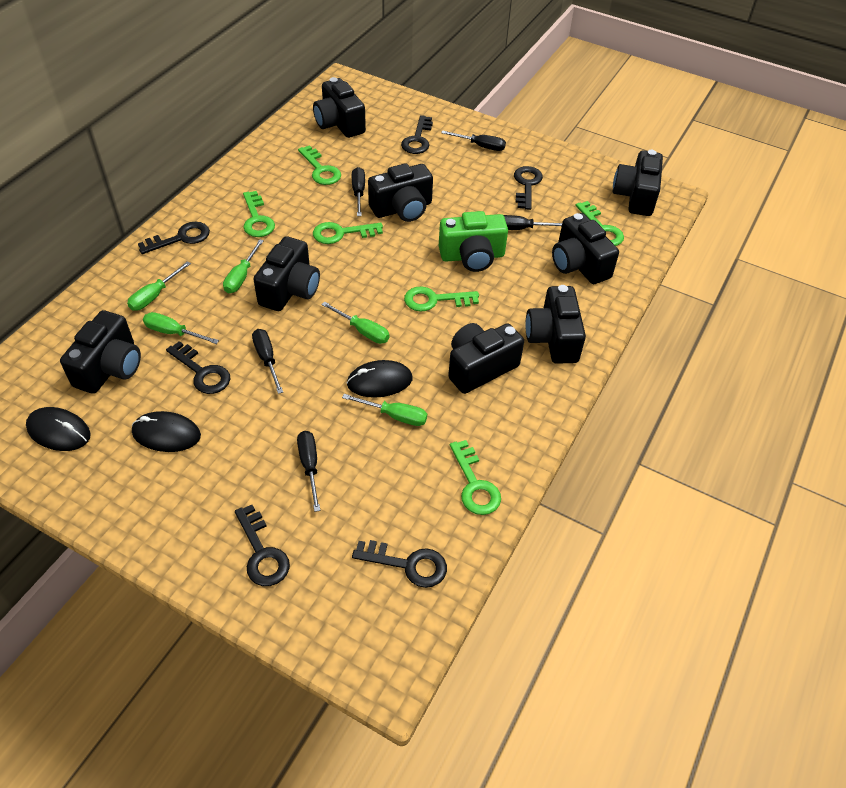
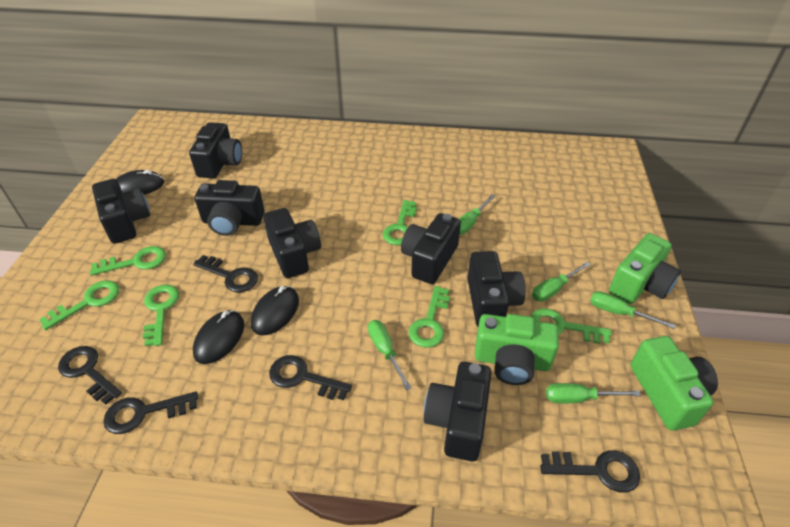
black camera: [60,310,141,394] [253,236,320,311] [313,77,366,138] [368,163,433,222] [448,323,524,394] [526,285,586,364] [552,213,619,284] [613,150,663,216] = 8 -> [92,179,150,244] [189,122,242,178] [195,180,265,236] [263,208,321,278] [401,213,461,284] [424,362,492,462] [467,251,526,327] = 7
black key: [138,222,210,254] [166,341,230,394] [235,505,290,586] [352,540,447,588] [401,115,433,154] [514,166,543,210] = 6 -> [58,346,122,405] [103,392,198,434] [193,255,258,292] [269,355,352,400] [540,450,640,493] = 5
black screwdriver: [252,329,283,394] [297,431,320,512] [352,167,365,216] [441,130,506,151] [503,215,562,230] = 5 -> none = 0
green camera: [439,211,508,272] = 1 -> [475,314,559,385] [609,233,681,304] [630,336,718,431] = 3

